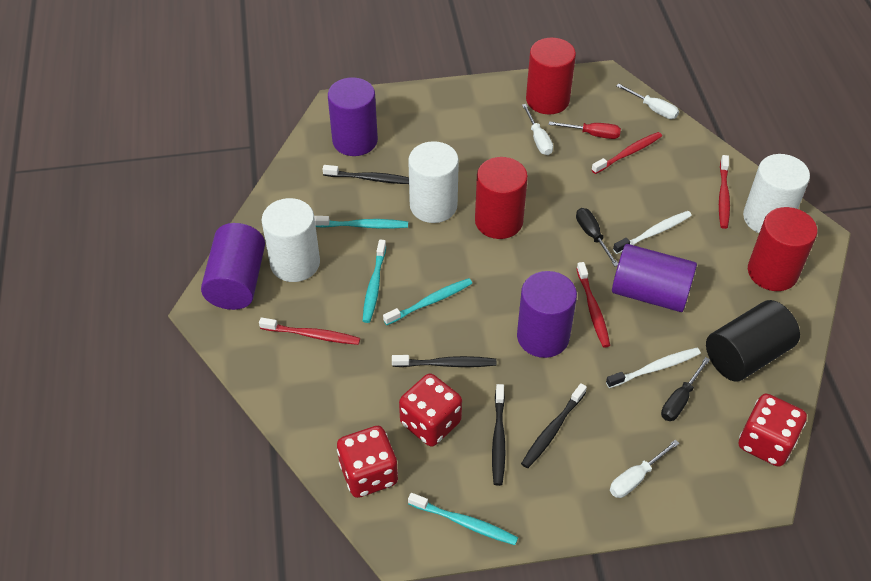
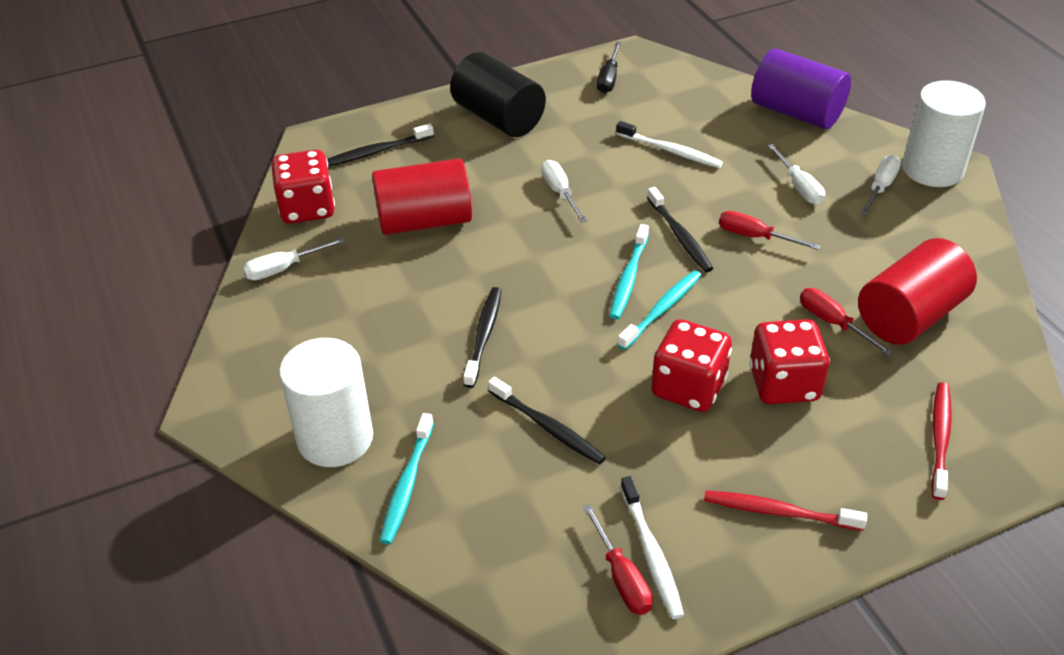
black screwdriver: [576,208,618,266] [661,357,710,421] = 2 -> [597,42,621,93] = 1
purple cylinder: [201,223,265,310] [328,77,378,156] [517,271,577,358] [612,244,697,312] = 4 -> [751,49,851,129] = 1
red cylinder: [475,157,528,239] [526,38,576,115] [748,207,817,291] = 3 -> [372,159,472,235] [858,238,977,345] = 2
red screwdriver: [549,121,621,139] = 1 -> [583,504,653,615] [719,211,820,250] [800,288,893,356] = 3
red toothbrush: [259,317,360,345] [576,262,610,347] [591,132,662,174] [719,155,730,229] = 4 -> [704,491,867,531] [931,382,952,500] = 2
turquoise toothbrush: [314,216,408,229] [363,240,386,323] [383,278,472,325] [408,493,518,545] = 4 -> [380,413,434,544] [610,224,649,319] [617,270,702,350] = 3
white cylinder: [262,198,320,282] [408,141,459,223] [743,154,810,233] = 3 -> [279,338,373,467] [902,80,986,187] = 2
white screwdriver: [522,104,553,155] [610,439,680,498] [616,84,679,119] = 3 -> [243,237,345,280] [541,160,587,223] [767,144,825,205] [860,155,901,215] = 4

